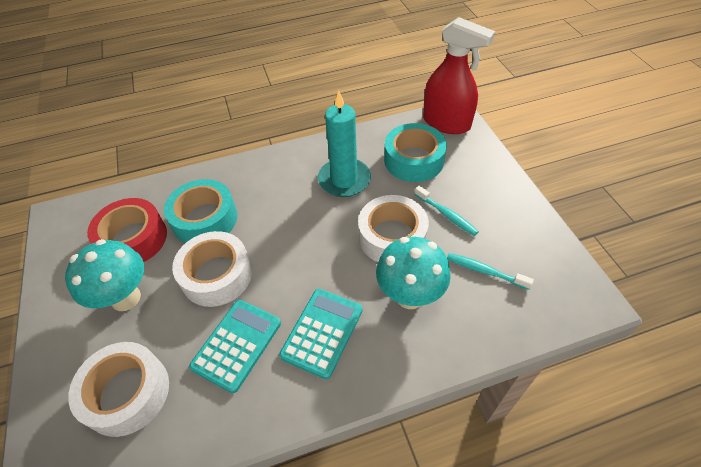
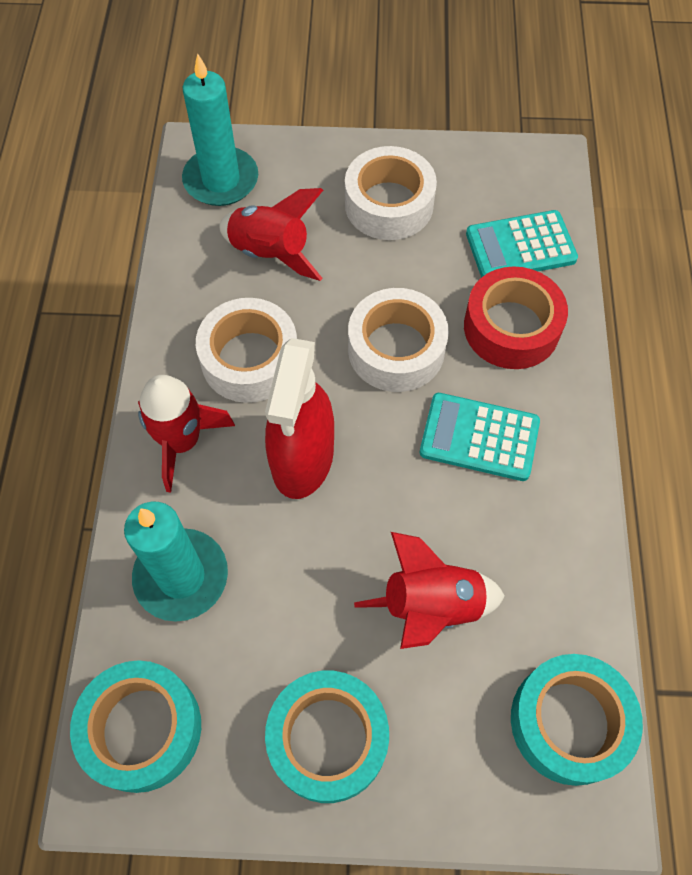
red rocket: none = 0 -> [138,375,235,493] [219,188,323,281] [354,532,505,649] = 3
turquoise candle: [318,90,371,197] = 1 -> [124,502,228,622] [182,53,258,206] = 2
turquoise mushroom: [65,239,144,311] [376,237,451,309] = 2 -> none = 0
turquoise tape: [164,179,237,243] [384,123,447,182] = 2 -> [70,660,201,793] [265,671,389,803] [511,654,643,786] = 3
turquoise toothbrush: [415,186,479,236] [447,253,534,290] = 2 -> none = 0

